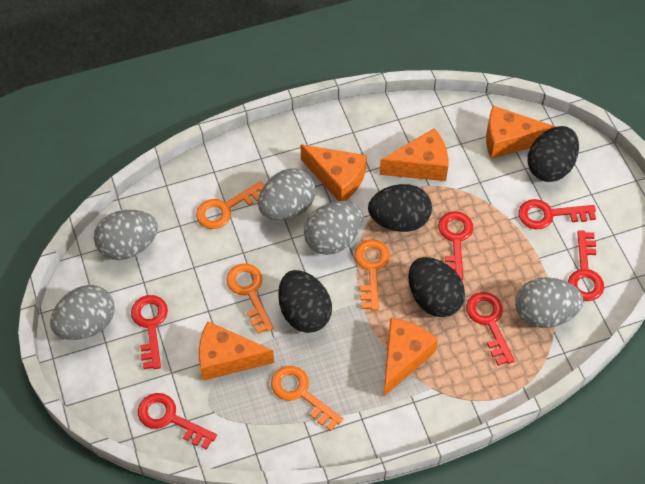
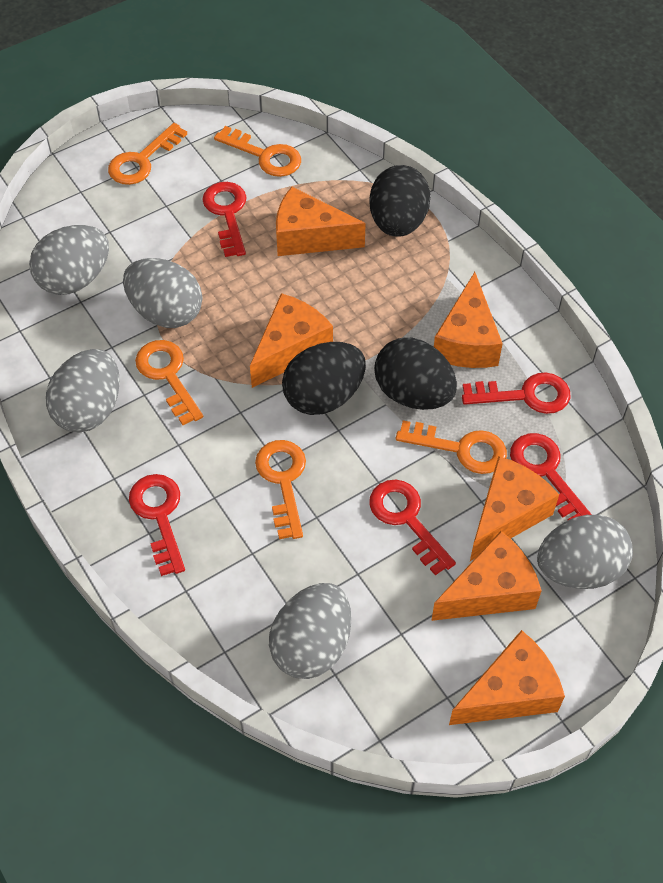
black egg: [278,270,332,333] [368,184,432,232] [408,257,465,317] [528,126,579,182] = 4 -> [282,342,366,415] [369,165,431,237] [374,338,457,410] = 3
orange cheese: [199,321,274,381] [300,144,367,201] [379,128,448,181] [383,318,438,397] [486,106,556,159] = 5 -> [250,293,333,388] [276,187,366,256] [431,531,542,621] [434,272,503,368] [449,630,565,725] [470,456,559,561] = 6
orange key: [196,181,264,229] [226,263,274,334] [271,366,343,431] [354,239,390,311] = 4 -> [108,123,187,185] [135,340,203,425] [214,126,301,177] [255,440,306,539] [396,420,507,474] = 5
red key: [131,295,168,369] [138,393,217,449] [438,211,473,280] [466,292,515,366] [518,199,596,229] [568,231,604,301] = 6 -> [129,474,185,576] [202,182,246,257] [369,480,456,575] [462,373,570,414] [510,433,592,521] = 5

